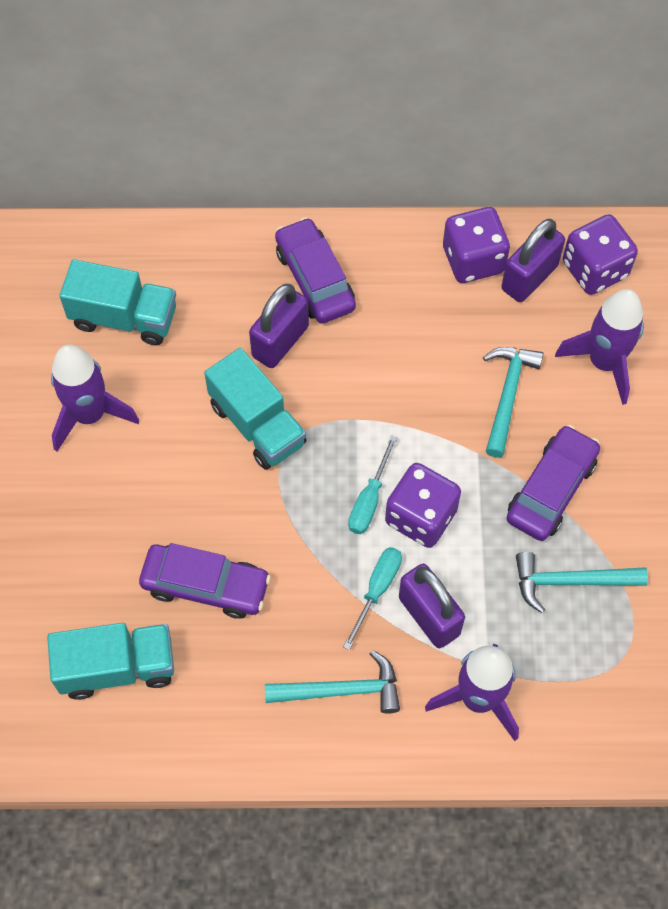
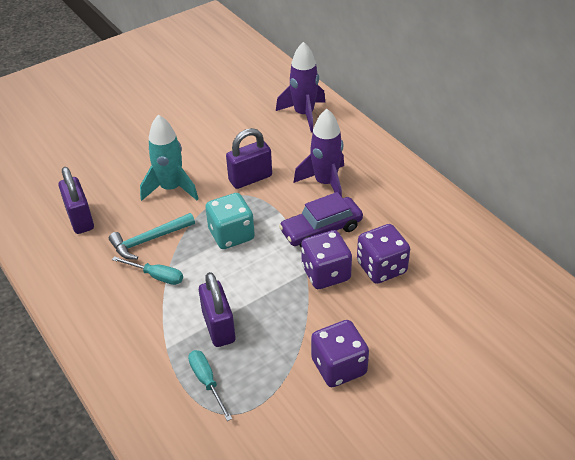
purple car: [139,543,271,619] [275,217,356,323] [507,425,600,541] = 3 -> [279,192,363,247] = 1
purple rocket: [51,344,139,452] [425,644,519,741] [555,289,644,405] = 3 -> [276,42,325,133] [293,109,344,197] = 2
turquoise dice: none = 0 -> [205,193,255,249] = 1
turquoise hammer: [265,650,400,714] [483,347,544,458] [516,552,648,613] = 3 -> [109,213,195,260] = 1
turquoise rocket: none = 0 -> [140,115,198,201] = 1
turquoise truck: [47,623,174,700] [59,259,176,345] [204,348,306,470] = 3 -> none = 0

